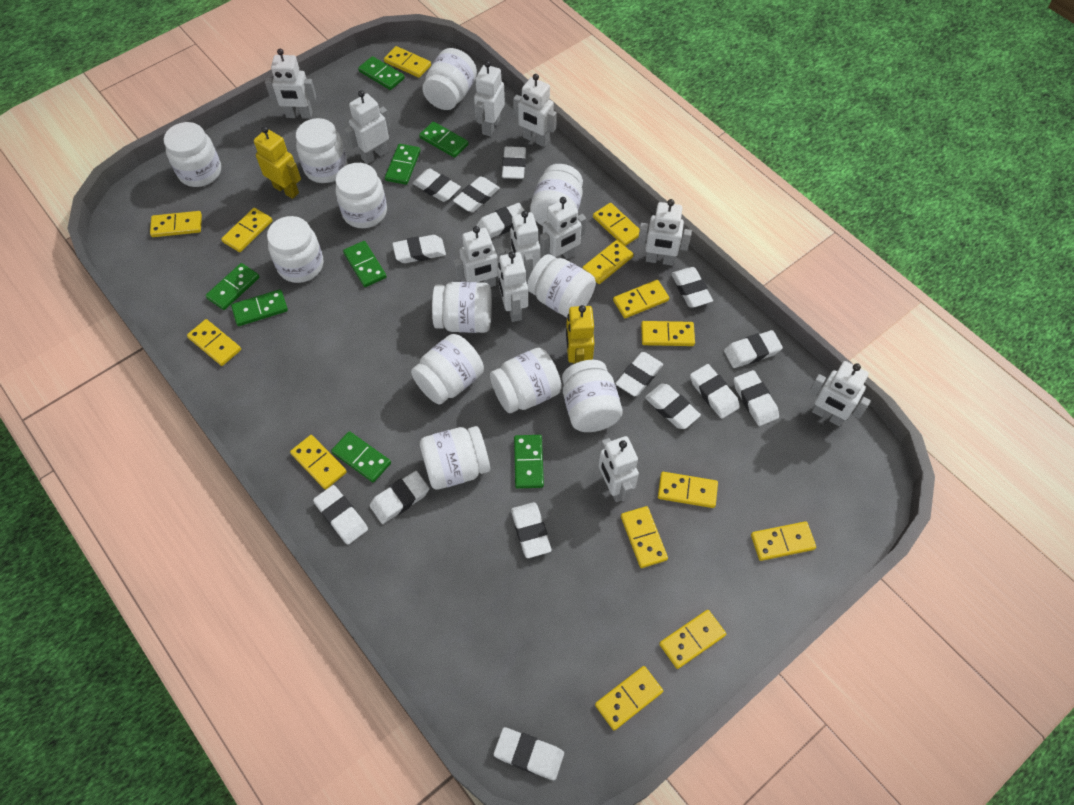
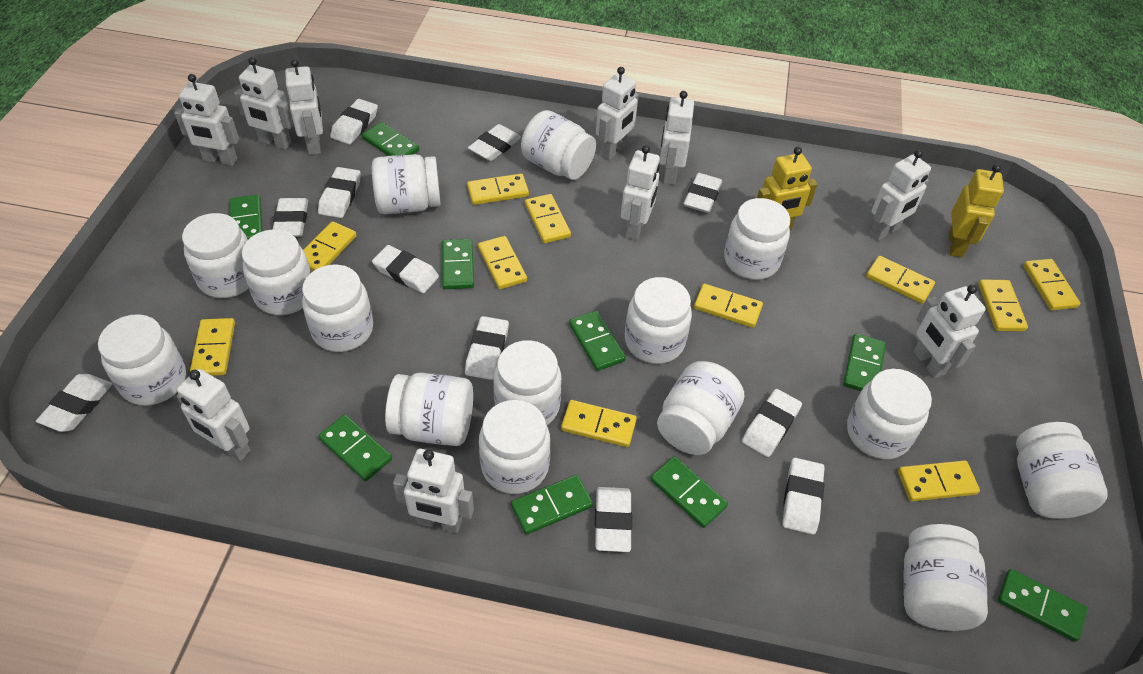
green domino: [205,263,260,310] [231,289,288,326] [331,431,391,483] [343,241,387,287] [358,56,405,90] [385,144,421,185] [419,121,469,158] [514,435,544,489] = 8 -> [229,194,263,239] [318,415,392,481] [362,122,419,156] [442,239,474,289] [511,475,593,535] [569,311,626,371] [650,456,728,528] [843,333,886,391] [998,569,1088,642] = 9
white eraser: [313,485,368,545] [370,471,429,524] [392,235,446,263] [413,168,461,202] [453,176,500,212] [476,203,525,238] [494,727,564,780] [502,146,526,179] [511,502,551,558] [615,352,663,396] [645,384,701,429] [671,267,713,308] [690,364,740,419] [724,330,783,368] [734,370,779,426] = 15 -> [36,374,113,432] [273,198,308,237] [318,167,361,218] [330,99,378,144] [372,245,439,293] [465,316,509,380] [468,124,521,161] [595,487,632,552] [684,173,722,213] [742,389,802,457] [782,458,825,535] = 11
white jar: [164,122,221,187] [267,216,323,283] [296,118,347,183] [335,163,387,228] [411,334,484,405] [420,426,490,490] [422,48,477,110] [432,282,492,333] [490,348,562,413] [527,254,596,317] [530,164,583,226] [562,360,623,432] = 12 -> [98,314,186,406] [182,213,249,298] [242,229,311,315] [302,264,373,352] [372,154,441,214] [385,373,473,446] [479,400,551,494] [493,340,562,425] [521,110,596,180] [625,277,692,364] [657,361,744,455] [724,198,790,280] [847,369,932,459] [903,524,988,631] [1016,422,1107,519] = 15
white robot: [265,49,316,119] [345,91,390,164] [453,226,505,287] [474,61,505,136] [498,252,528,322] [510,211,540,282] [513,74,557,147] [540,197,586,259] [599,436,639,502] [638,199,692,266] [809,361,871,426] = 11 -> [174,74,239,166] [177,369,251,461] [234,57,294,150] [285,59,323,155] [393,449,474,533] [596,67,639,160] [621,145,660,240] [660,91,694,185] [869,150,931,241] [913,285,986,378] = 10
yellow domino: [150,211,202,237] [187,319,241,366] [221,208,272,252] [290,435,347,490] [384,46,431,78] [582,240,634,284] [593,203,640,246] [595,666,663,730] [613,280,669,318] [621,506,668,568] [641,321,695,346] [658,472,718,508] [659,610,726,669] [751,521,816,561] = 14 -> [190,318,235,376] [303,221,357,271] [467,174,529,205] [478,236,527,289] [525,194,571,243] [561,400,637,447] [694,284,763,328] [866,256,935,304] [898,460,980,502] [978,279,1028,331] [1023,259,1080,310] = 11

